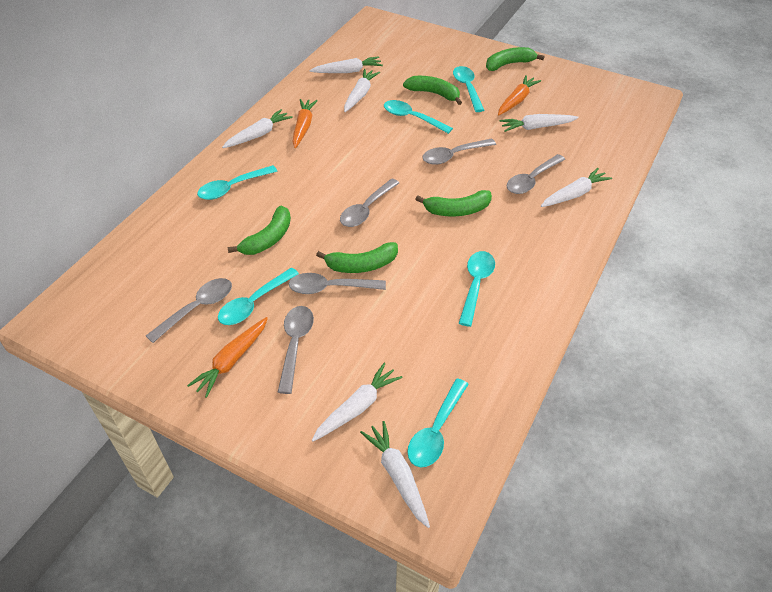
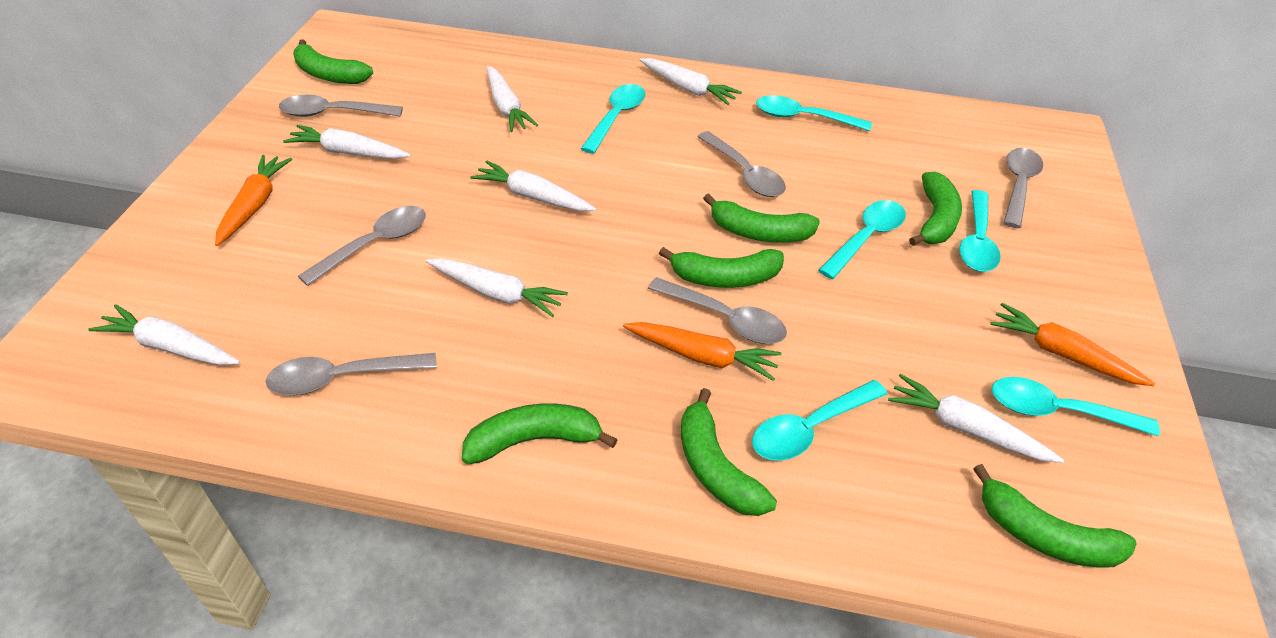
green banana: [228,206,291,255] [316,242,398,273] [403,76,462,105] [415,190,492,216] [486,47,544,71] = 5 -> [293,39,373,84] [462,403,618,464] [659,247,784,288] [681,388,777,516] [703,194,820,243] [909,172,962,246] [973,464,1136,568] = 7

